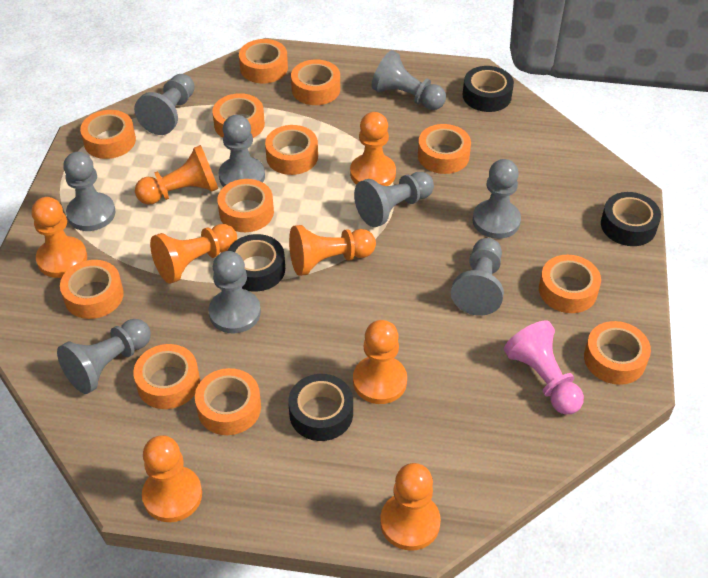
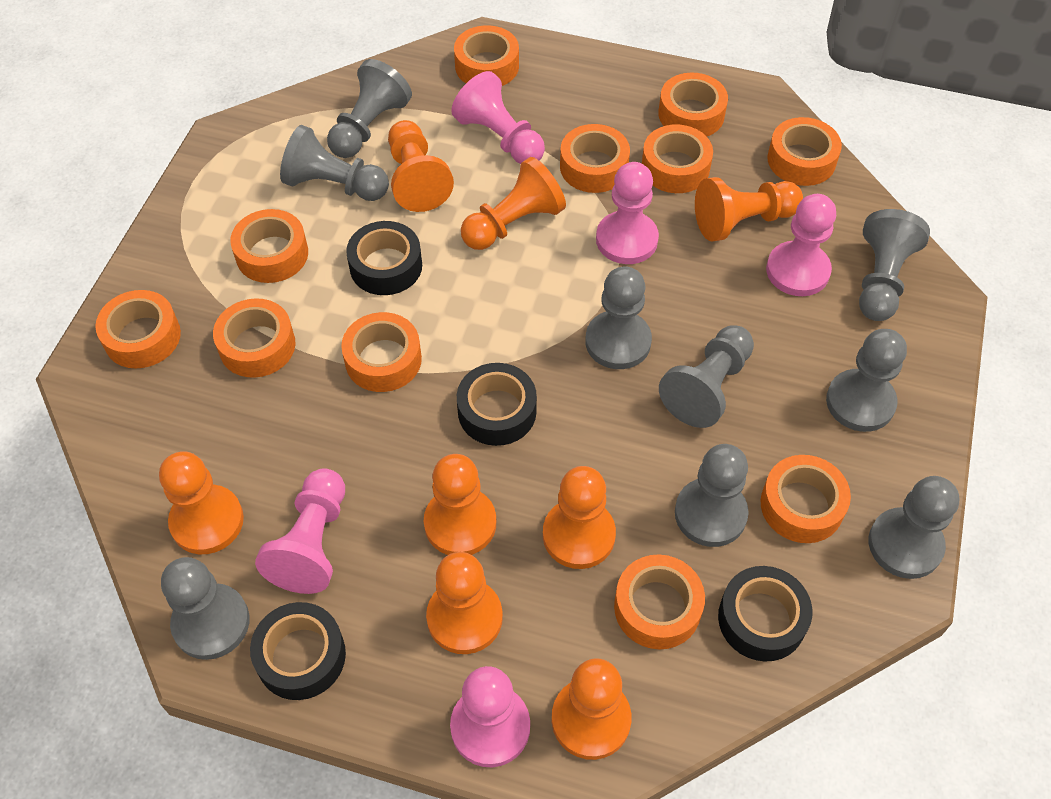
orange tape: [60,260,124,319] [80,110,136,159] [133,344,200,409] [195,368,261,435] [212,93,265,138] [217,179,274,232] [239,39,288,84] [265,125,318,175] [291,60,340,105] [418,124,471,174] [539,255,601,313] [584,321,651,385] = 12 -> [95,290,181,369] [213,298,295,378] [230,209,308,283] [341,312,422,392] [454,25,519,86] [560,124,630,193] [614,554,705,649] [642,124,713,193] [658,73,728,136] [761,455,851,543] [767,117,842,186] = 11
pink pawn: [504,320,584,414] = 1 -> [255,468,345,594] [450,666,530,767] [451,71,545,164] [596,162,659,264] [766,194,836,296] = 5

